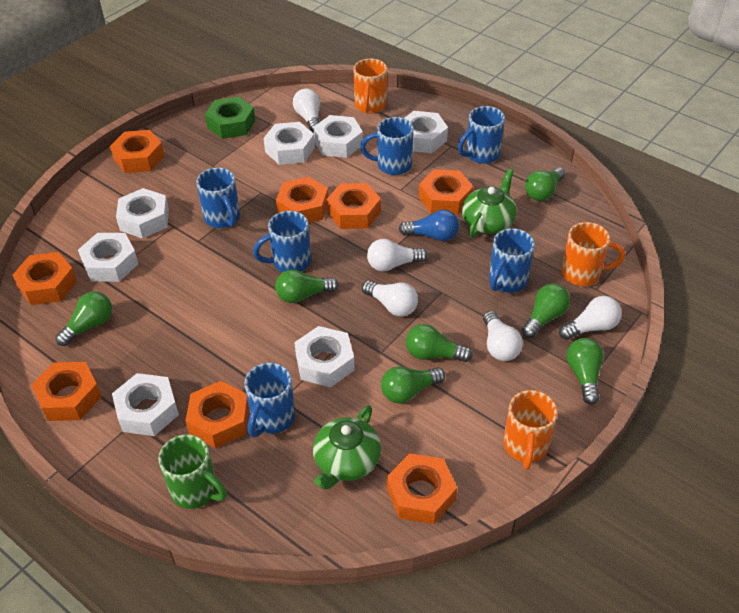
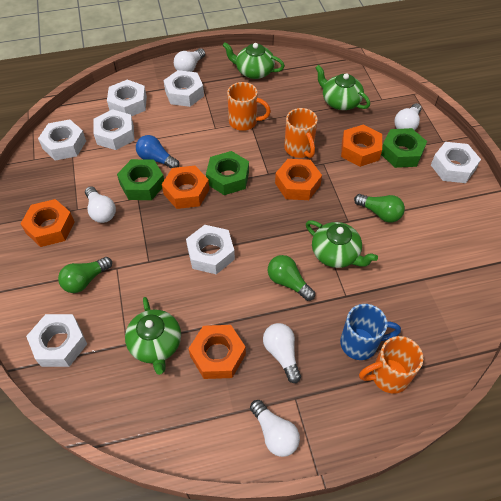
blue mug: [196,168,240,228] [244,363,295,437] [253,211,311,272] [360,117,413,175] [458,106,505,164] [489,228,535,293] = 6 -> [340,304,401,360] = 1
green light bulb: [56,291,112,346] [275,270,339,303] [381,366,445,404] [406,324,473,362] [522,284,570,338] [525,167,565,201] [566,338,604,405] = 7 -> [58,257,112,293] [268,255,315,301] [354,194,405,222] = 3
green mug: [158,435,227,509] = 1 -> none = 0
green nut: [205,96,255,139] = 1 -> [117,159,164,200] [206,151,249,195] [381,128,427,168] = 3
green teapot: [313,405,381,490] [462,169,517,237] = 2 -> [125,297,181,375] [222,42,285,79] [306,220,378,268] [315,65,370,110] = 4
orange nut: [12,252,77,305] [31,362,102,421] [110,130,164,173] [186,381,249,448] [276,177,328,223] [326,183,381,229] [387,453,457,524] [419,169,473,215] = 8 -> [21,199,74,247] [162,166,210,209] [188,325,246,379] [275,159,322,200] [341,125,382,167] = 5

